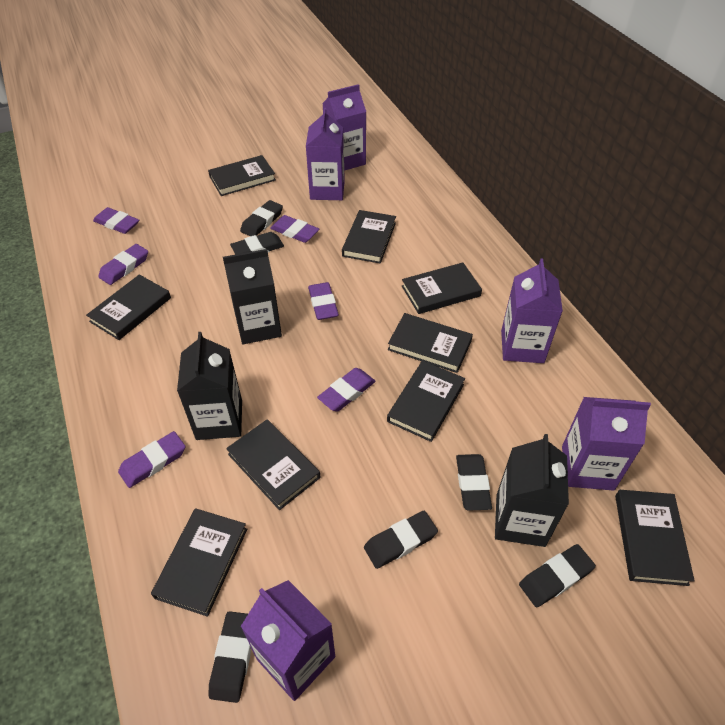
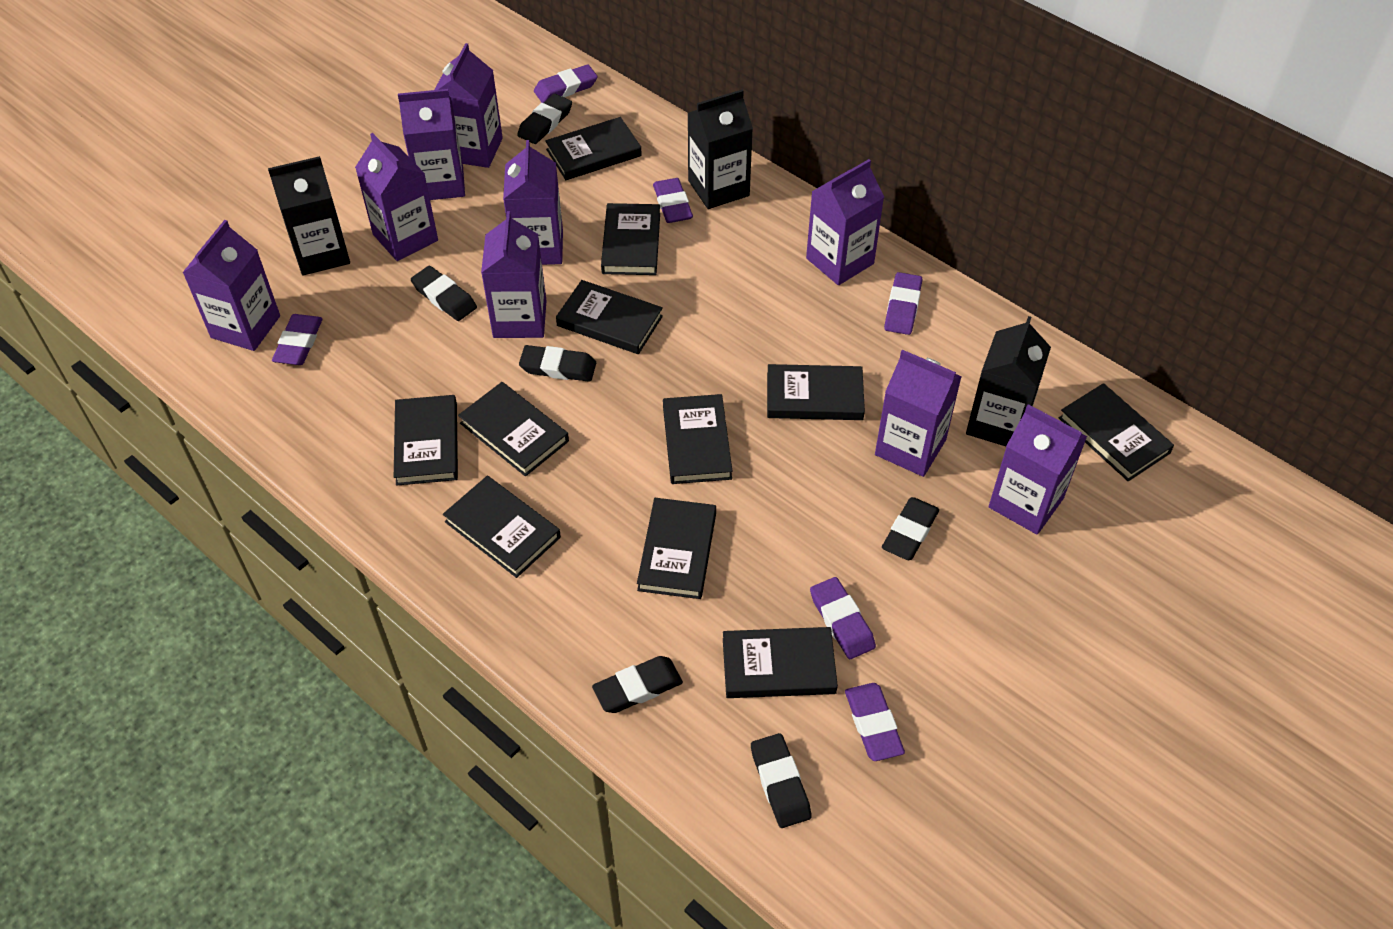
black book: [86,274,171,340] [151,508,247,617] [208,155,276,196] [226,419,320,510] [342,210,396,264] [387,361,465,442] [388,313,473,373] [402,262,482,314] [615,490,695,586] = 9 -> [394,395,458,486] [443,476,561,578] [458,382,569,477] [545,117,642,180] [556,280,663,354] [601,203,660,275] [637,498,716,599] [663,394,732,484] [723,627,838,698] [767,364,865,420] [1059,383,1174,481] = 11
purple carton: [240,580,335,701] [306,108,345,200] [322,84,366,171] [501,259,563,363] [562,397,651,491] = 5 -> [182,220,280,351] [355,133,438,261] [398,89,465,200] [435,43,503,168] [481,211,547,338] [503,140,563,265] [806,159,884,285] [875,350,962,477] [989,404,1087,535] = 9

